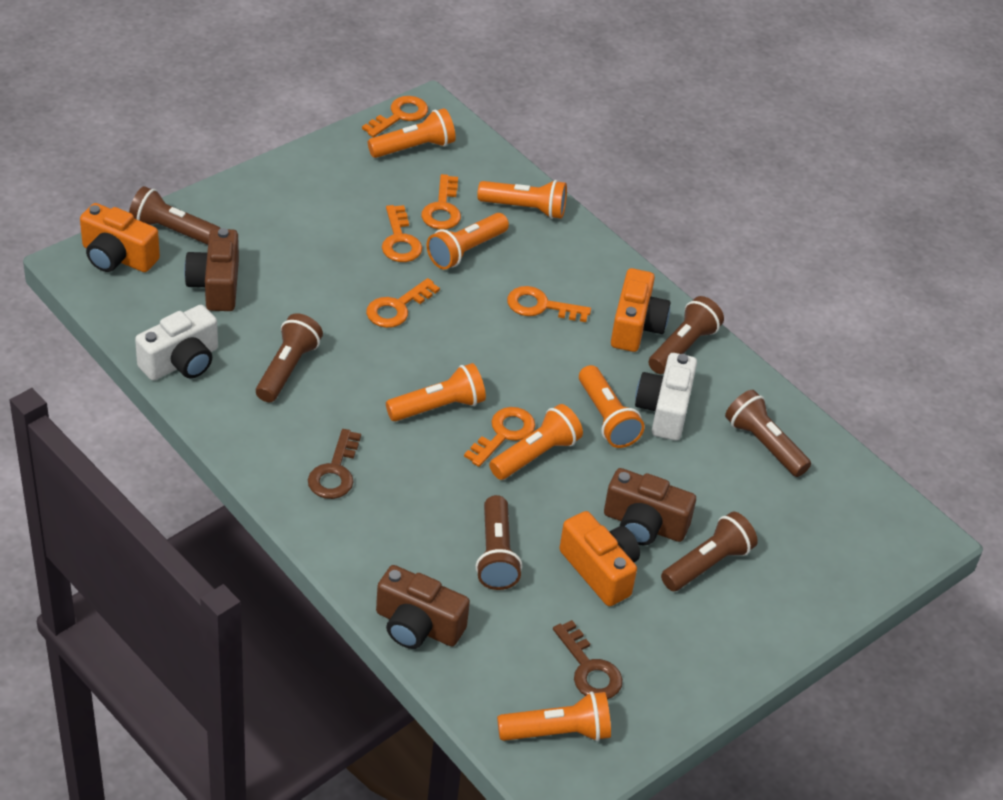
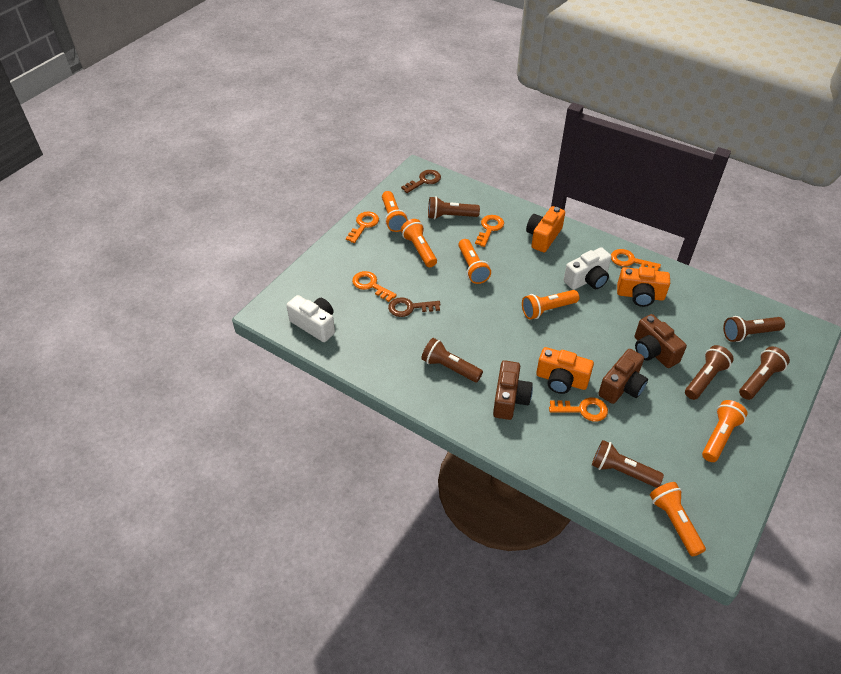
orange flashlight: [368,108,456,158] [386,363,486,421] [426,213,509,269] [477,180,567,219] [489,404,583,480] [497,691,611,741] [579,365,645,448] = 7 -> [382,191,408,232] [401,219,437,267] [458,239,491,284] [522,290,579,319] [650,482,706,557] [702,400,748,462] = 6
orange key: [362,96,428,137] [366,278,440,328] [382,205,422,262] [421,174,461,230] [464,407,535,467] [507,286,591,322] = 6 -> [346,211,379,243] [352,271,397,302] [475,215,504,247] [549,398,608,421] [611,249,661,271] = 5

